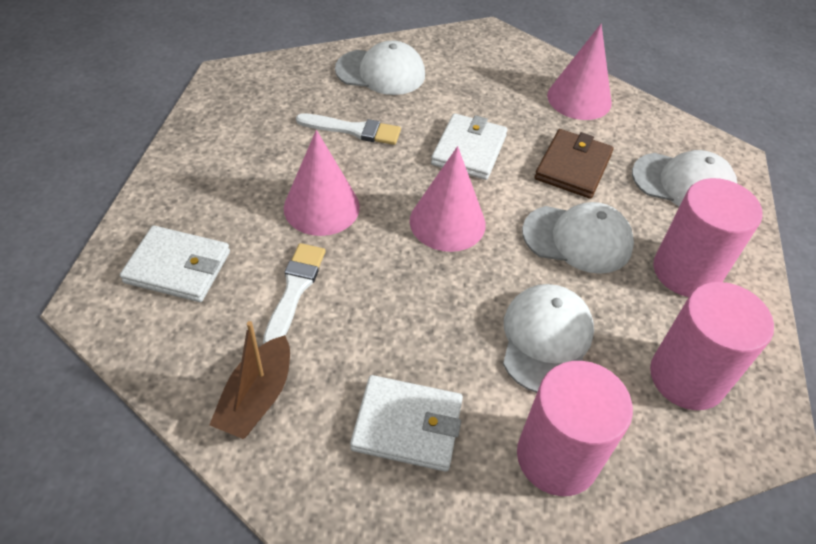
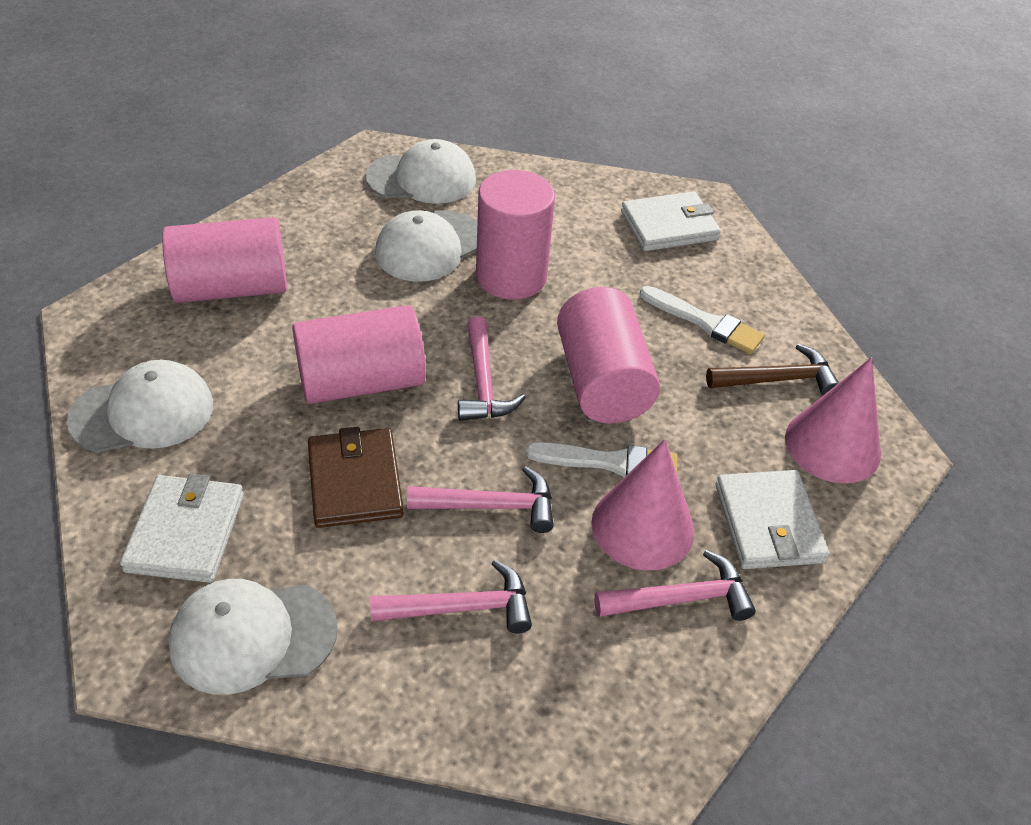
brown boat: [209,321,290,439] = 1 -> none = 0
brown hammer: none = 0 -> [706,344,839,395] = 1
pink cone: [284,130,360,236] [410,146,486,252] [547,24,612,120] = 3 -> [592,439,694,570] [785,357,881,483] = 2
pink cylinder: [517,361,633,496] [650,282,774,410] [653,178,763,297] = 3 -> [162,217,287,303] [292,305,426,404] [476,170,555,300] [557,287,660,423] = 4
pink hammer: none = 0 -> [370,560,532,633] [407,466,554,533] [458,317,526,421] [594,550,756,621] = 4

